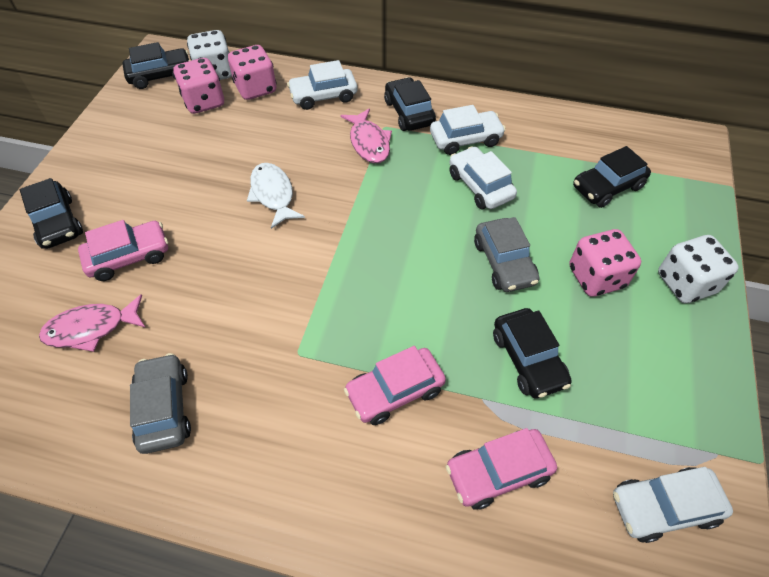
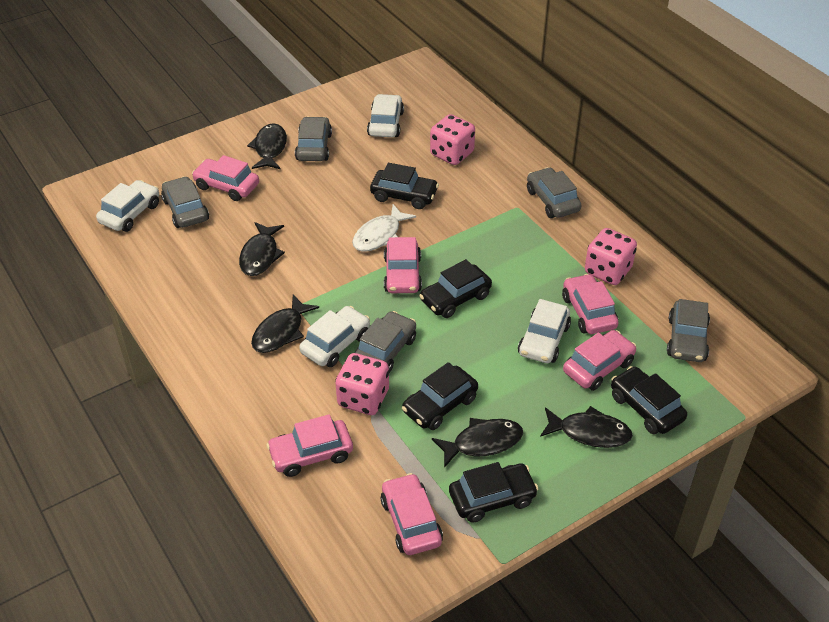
black fish: none = 0 -> [239,222,285,276] [247,123,287,169] [251,295,319,353] [432,418,523,468] [540,406,633,448] = 5
grey car: [130,353,191,454] [474,217,539,292] = 2 -> [161,176,209,228] [295,116,332,161] [355,311,416,373] [527,167,582,218] [667,299,710,362] = 5
pink car: [78,220,168,281] [344,346,446,425] [445,428,557,510] = 3 -> [192,155,259,201] [266,414,353,477] [381,473,443,555] [384,237,422,293] [562,274,619,334] [563,330,636,391] = 6
pink fish: [39,294,146,352] [340,108,392,163] = 2 -> none = 0
white dice: [187,30,232,80] [658,235,739,303] = 2 -> none = 0

